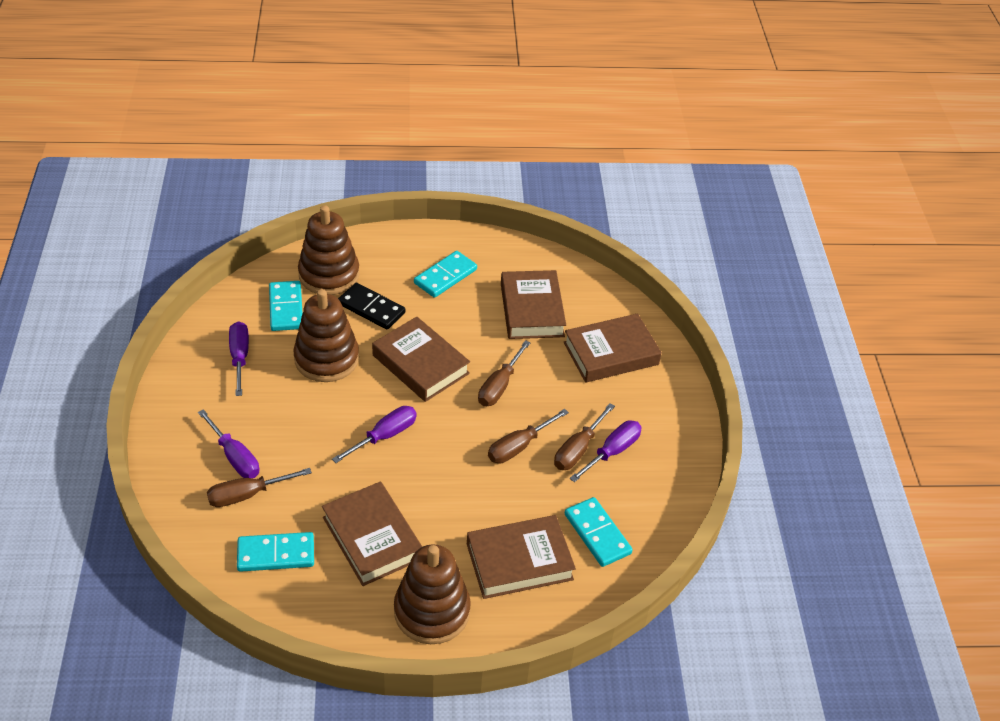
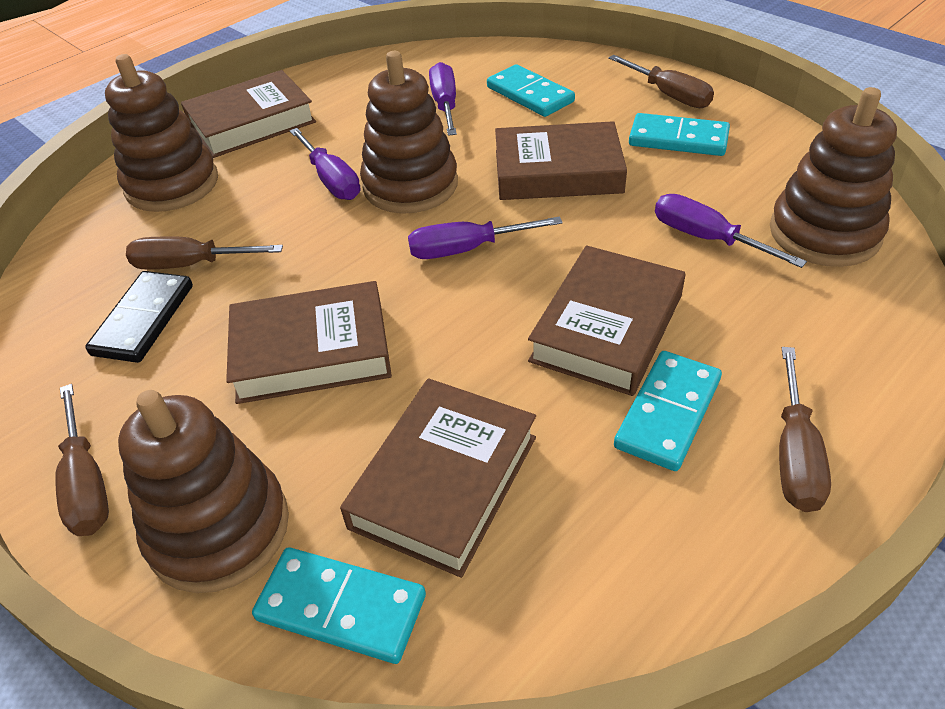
brown stacking toy: [293,289,359,382] [298,205,360,295] [394,544,471,644] = 3 -> [105,54,218,212] [118,390,289,593] [360,51,458,214] [770,87,897,267] = 4

